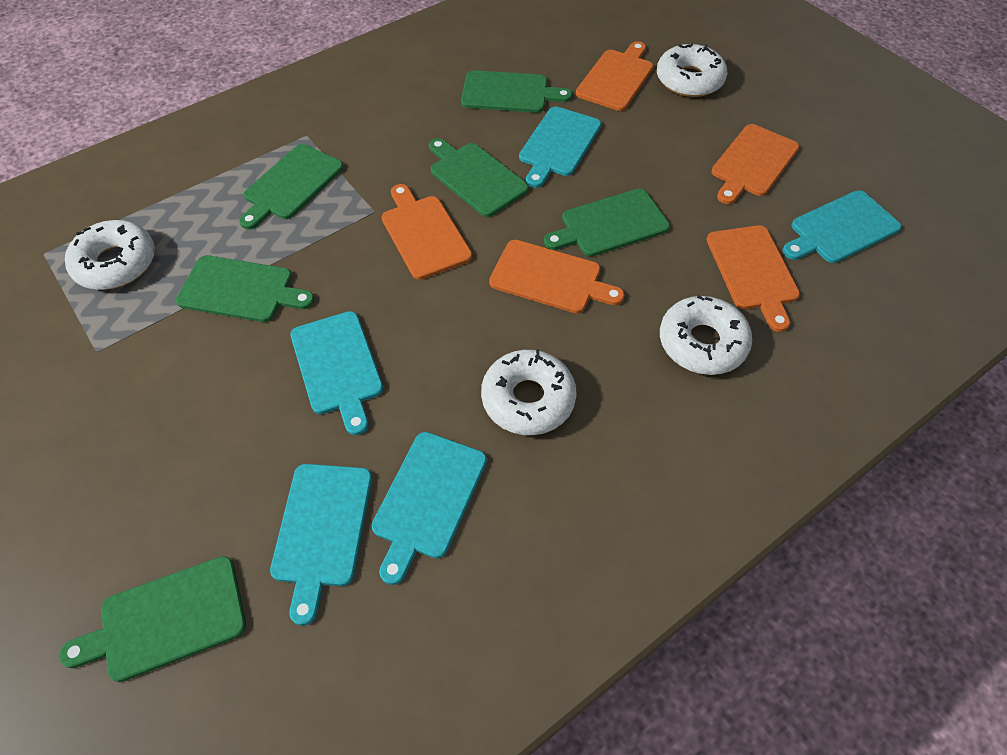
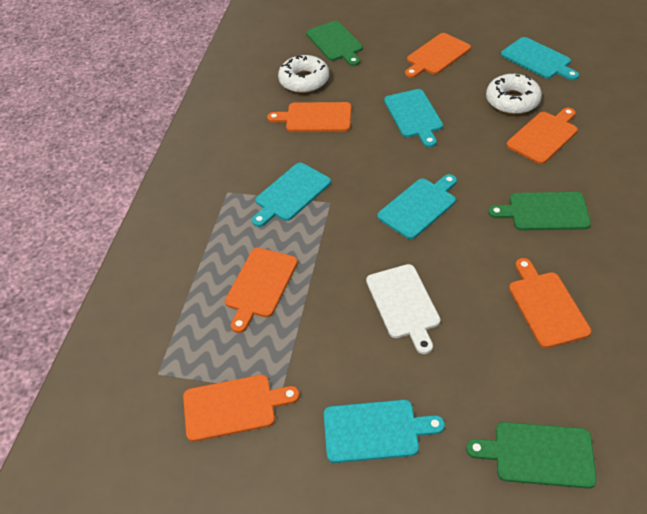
green cutting board: [59,556,246,682] [176,255,315,322] [239,144,344,229] [429,138,529,217] [461,70,572,113] [544,189,670,257] = 6 -> [306,21,363,66] [466,422,597,489] [488,192,591,230] = 3
orange cutting board: [382,184,472,280] [489,240,625,313] [576,41,654,111] [706,225,800,332] [711,124,799,204] = 5 -> [183,375,299,442] [225,248,298,333] [267,102,351,132] [405,33,471,78] [506,108,578,164] [509,258,591,348] = 6
white cutting board: none = 0 -> [366,264,440,354] = 1
white donut: [65,220,155,290] [481,349,577,435] [657,43,727,97] [660,295,752,375] = 4 -> [278,55,329,93] [486,74,542,114] = 2

